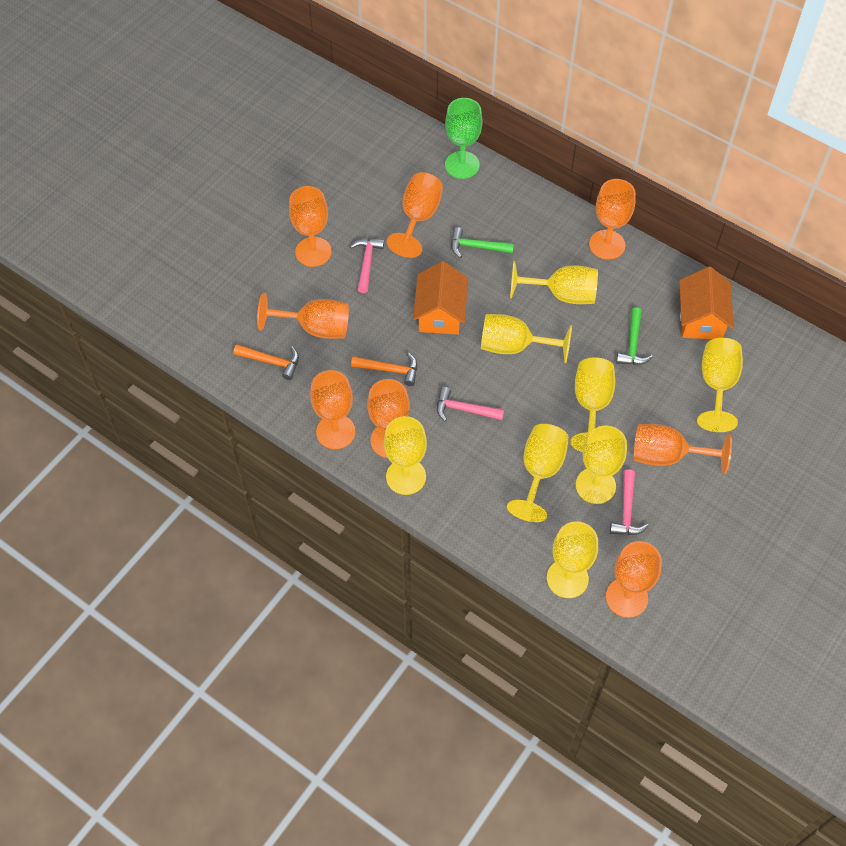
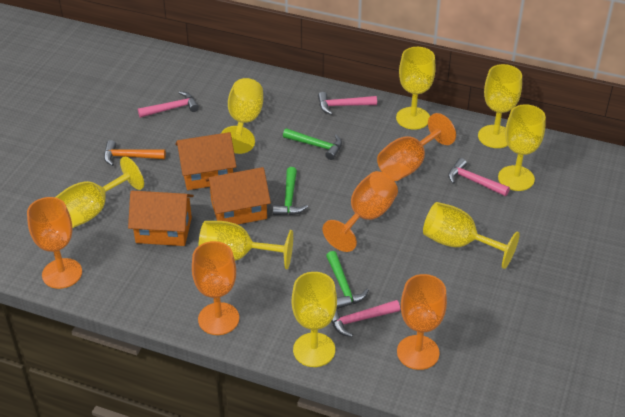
green goblet: [445,98,483,179] = 1 -> none = 0
green hammer: [451,227,514,258] [616,307,653,365] = 2 -> [273,167,308,215] [283,128,342,160] [326,251,369,309] = 3
orange goblet: [257,293,349,339] [289,186,332,267] [310,370,356,449] [367,379,410,458] [387,172,443,258] [589,179,636,260] [606,541,662,618] [634,424,732,474] = 8 -> [27,197,82,289] [192,241,239,335] [323,171,398,252] [377,113,456,181] [397,274,447,370] = 5
orange hammer: [233,344,299,380] [351,352,417,386] = 2 -> [104,140,166,166] = 1
orange house: [413,261,468,335] [679,267,734,339] = 2 -> [128,191,194,246] [176,132,236,190] [206,167,271,225] = 3
pink hammer: [350,238,384,293] [437,387,504,421] [610,469,649,535] = 3 -> [138,91,199,118] [318,92,377,115] [331,300,400,337] [448,158,510,196] = 4

